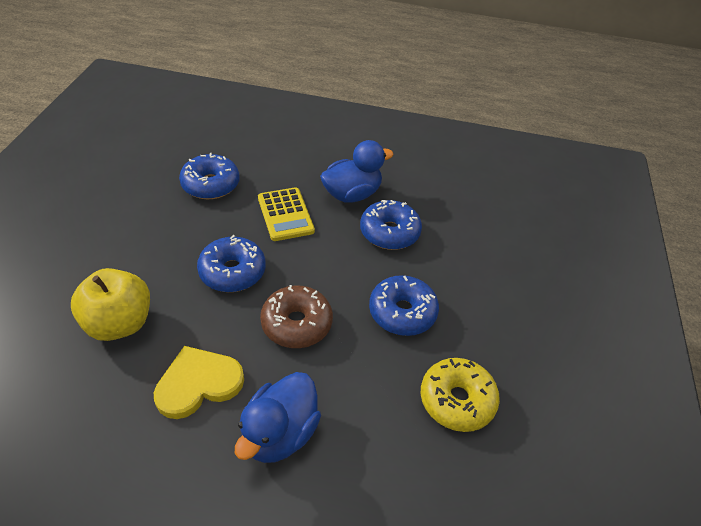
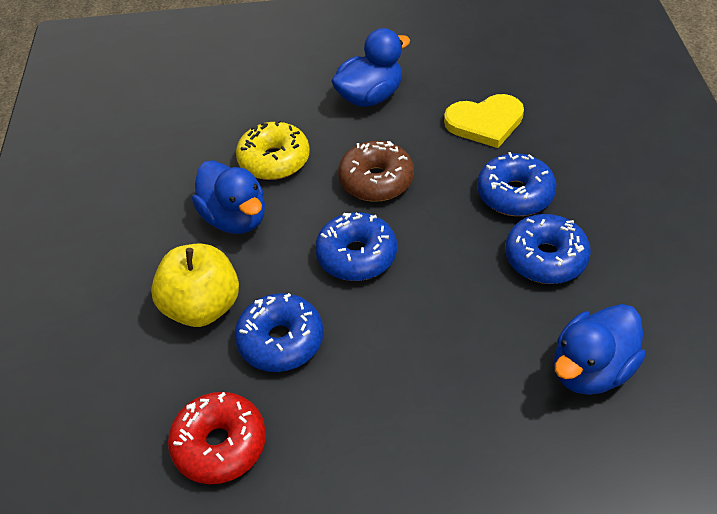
blue duck: [235,372,321,463] [320,140,394,203] = 2 -> [192,160,265,234] [331,28,410,107] [554,304,646,395] = 3
red donut: none = 0 -> [168,392,266,484] = 1
yellow calculator: [258,187,315,241] = 1 -> none = 0

